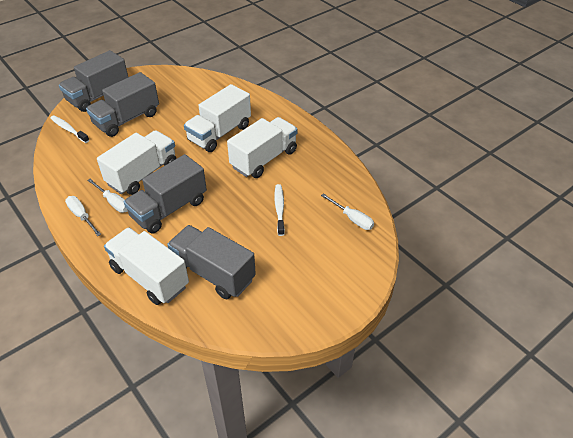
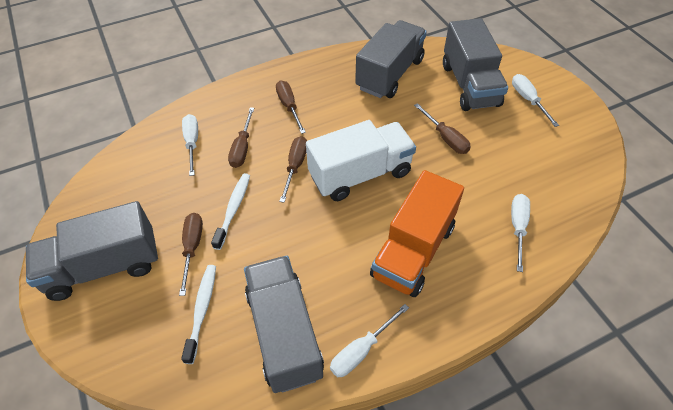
brown screwdriver: none = 0 -> [179,213,203,296] [228,107,254,168] [276,80,306,134] [279,136,307,203] [414,103,471,154] = 5
orange truck: none = 0 -> [370,170,464,297] = 1
white screwdriver: [65,196,101,236] [87,179,128,213] [321,193,374,230] = 3 -> [182,114,198,176] [330,304,409,378] [511,194,530,272] [512,74,559,127] = 4
white truck: [97,130,176,195] [104,228,189,305] [184,84,251,152] [227,117,298,178] = 4 -> [306,120,416,201] = 1

